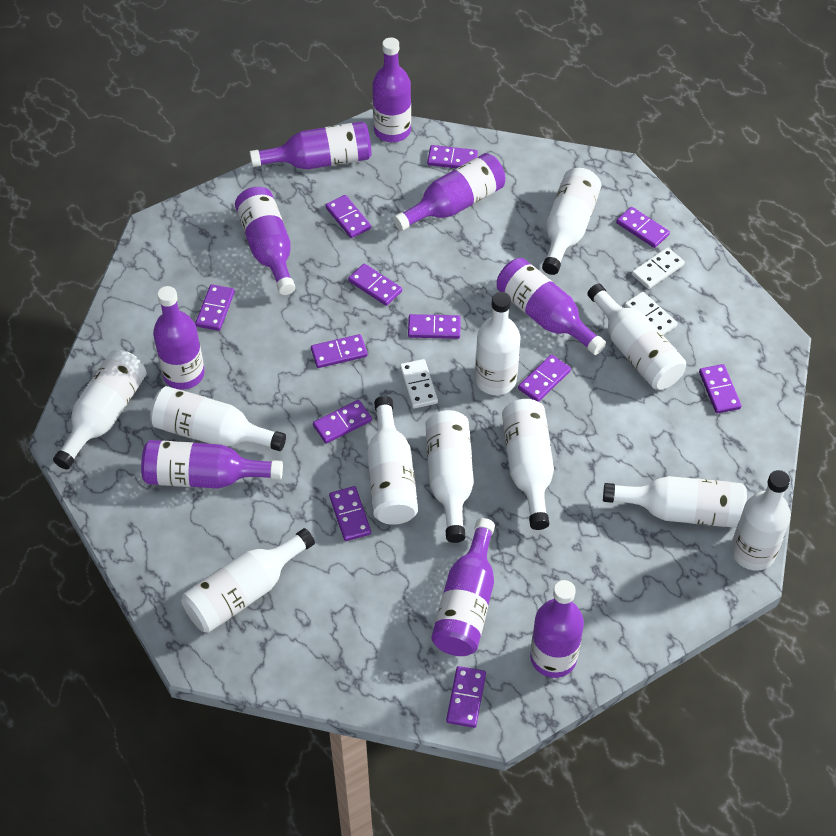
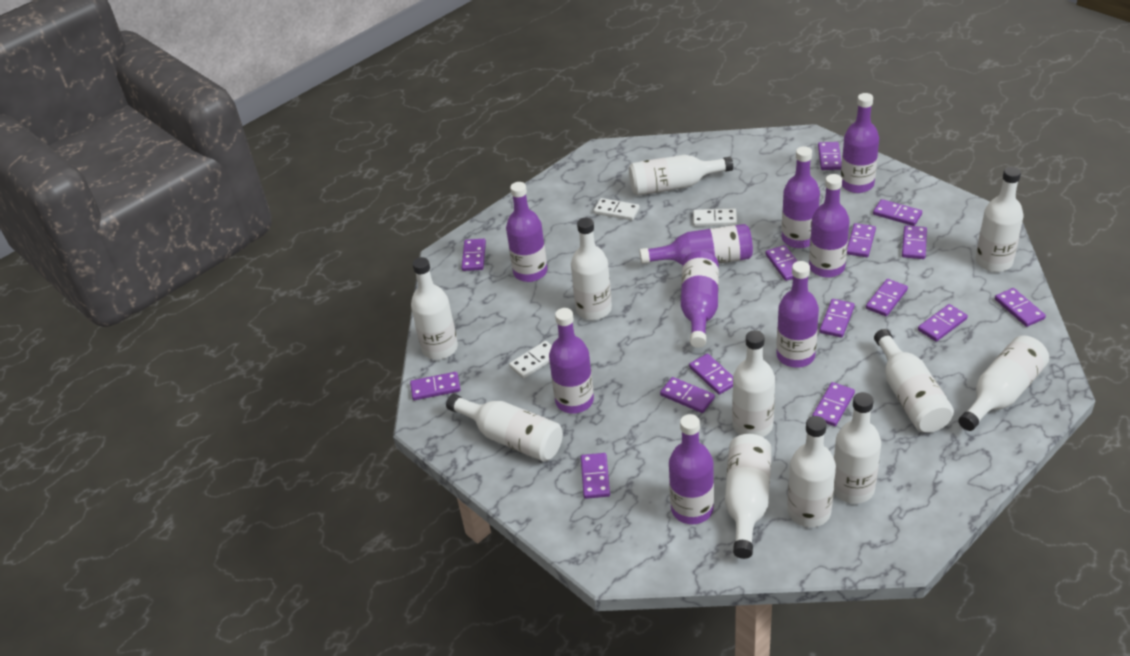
purple domino: [195,284,235,331] [311,334,368,368] [313,400,372,443] [325,195,371,238] [329,486,371,541] [348,263,402,306] [408,314,461,339] [427,145,478,168] [446,666,486,728] [518,354,571,402] [616,207,670,248] [699,364,741,414] = 12 -> [410,372,461,400] [462,239,486,271] [581,453,610,499] [660,377,715,413] [689,354,733,395] [765,245,797,281] [812,382,855,426] [818,142,842,170] [820,299,855,338] [847,223,876,257] [866,279,908,316] [873,199,922,226] [902,225,927,259] [918,304,968,342] [995,288,1046,327] = 15

